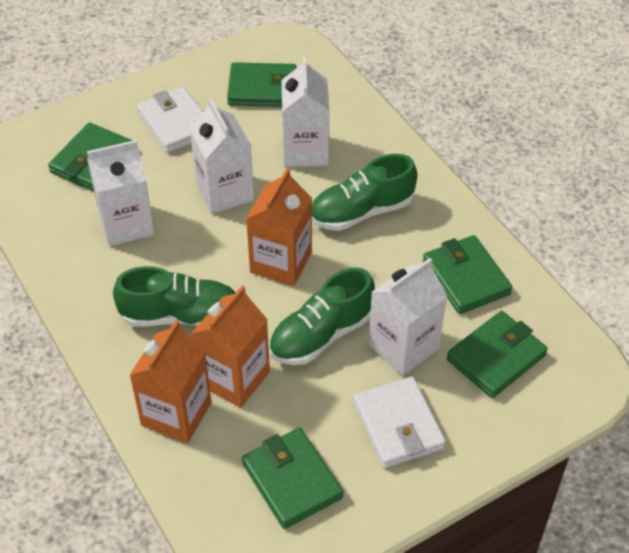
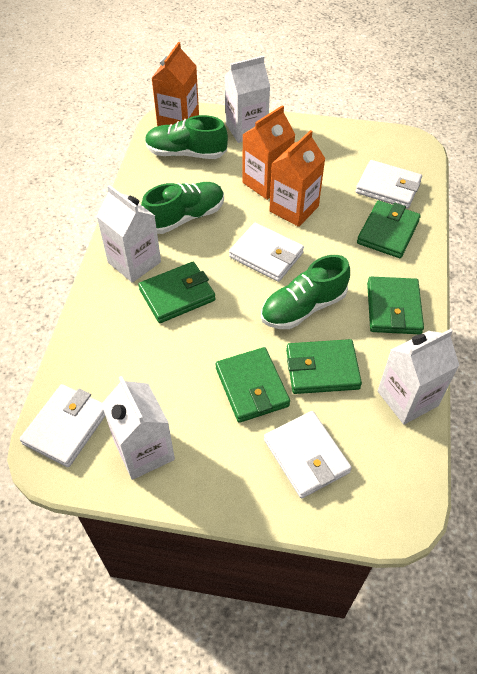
white wallet: [137,87,203,153] [353,376,446,468] = 2 -> [20,384,105,467] [229,223,304,282] [264,411,352,498] [356,160,422,209] = 4

